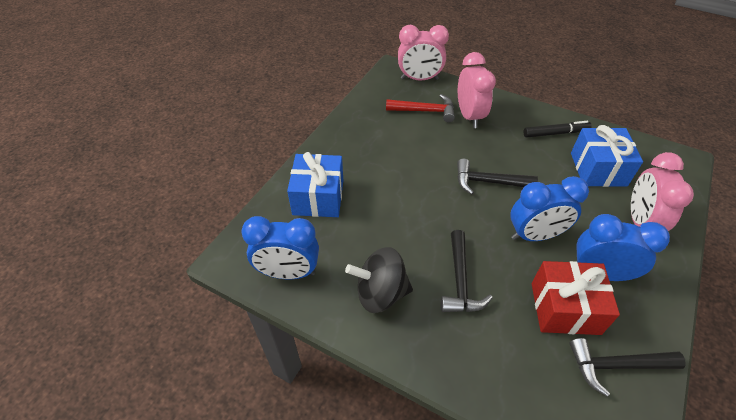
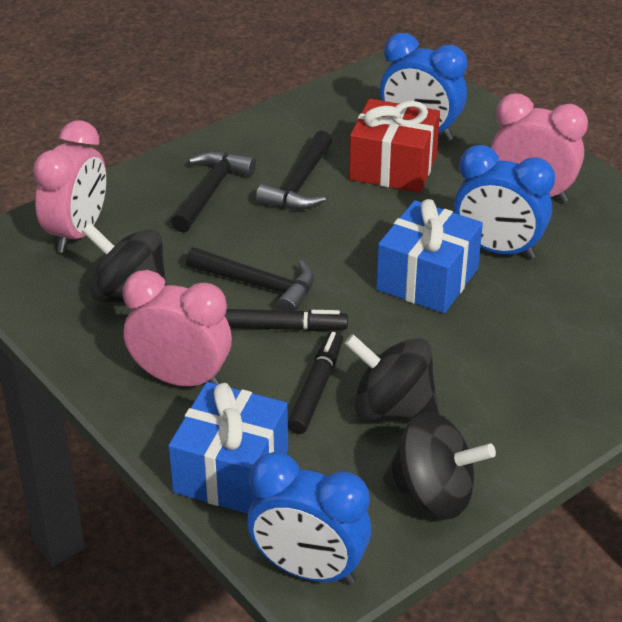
black marker: [524,121,592,138] = 1 -> [225,309,348,331] [288,331,343,434] = 2
black spinning top: [345,247,413,313] = 1 -> [82,223,167,302] [344,334,440,421] [383,412,496,519] = 3
red hammer: [386,94,455,123] = 1 -> none = 0

